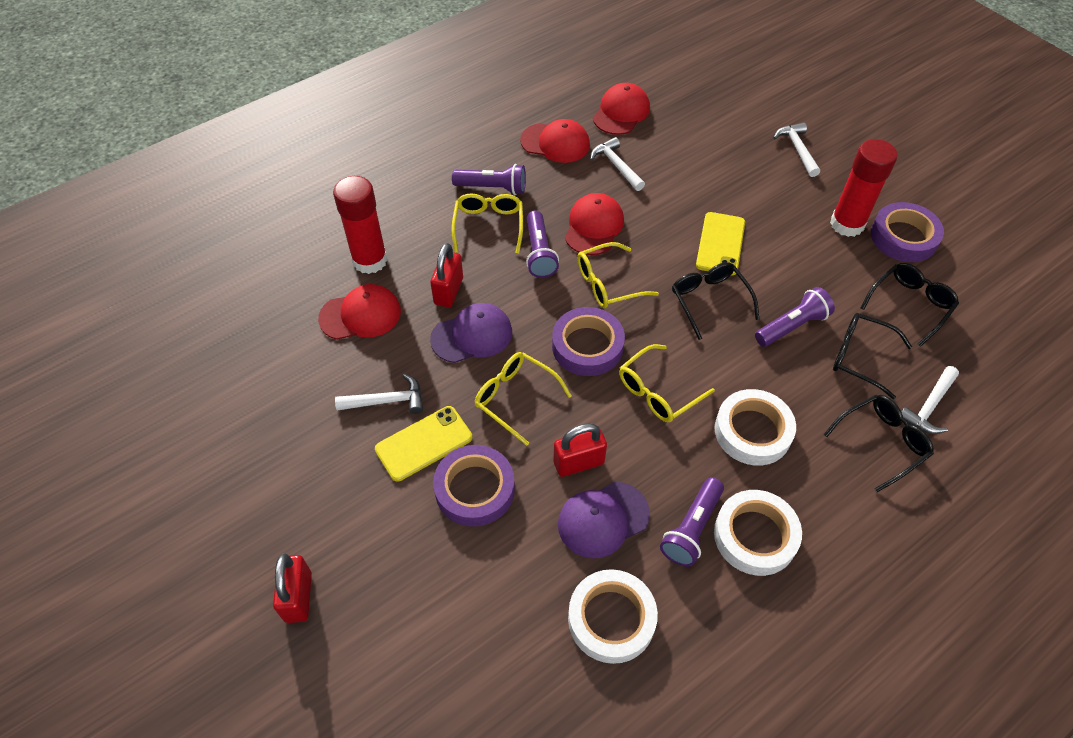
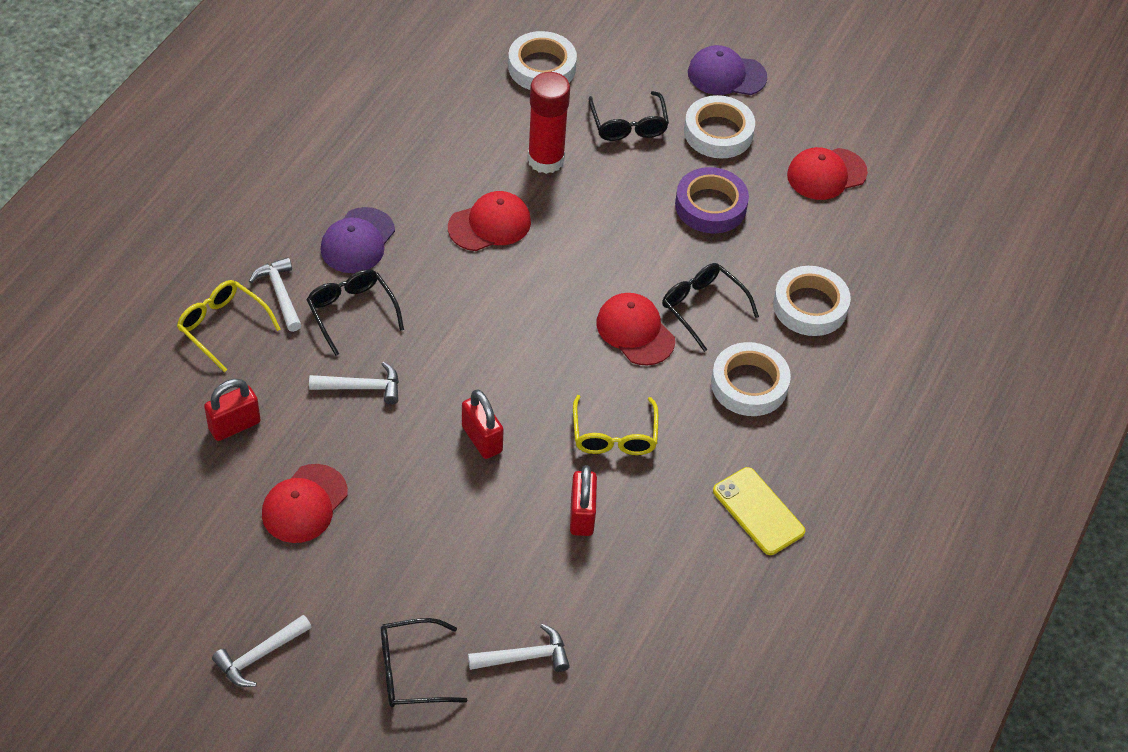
purple flashlight: [452,164,526,195] [526,211,559,278] [660,477,724,567] [755,287,835,347] = 4 -> none = 0
purple tape: [433,445,515,527] [552,307,625,376] [871,202,944,262] = 3 -> [675,167,749,233] = 1
red glue stick: [333,176,387,274] [830,139,898,237] = 2 -> [527,72,570,174] = 1
white tape: [568,569,658,664] [714,389,796,466] [714,490,802,576] = 3 -> [508,31,577,90] [684,95,755,158] [711,342,791,416] [773,266,851,336] = 4
yellow glasses: [451,193,523,254] [475,352,572,446] [577,242,659,308] [619,344,715,422] = 4 -> [177,280,281,372] [573,395,659,455] = 2
yellow phone: [375,406,472,481] [696,212,745,276] = 2 -> [713,467,805,555] = 1

